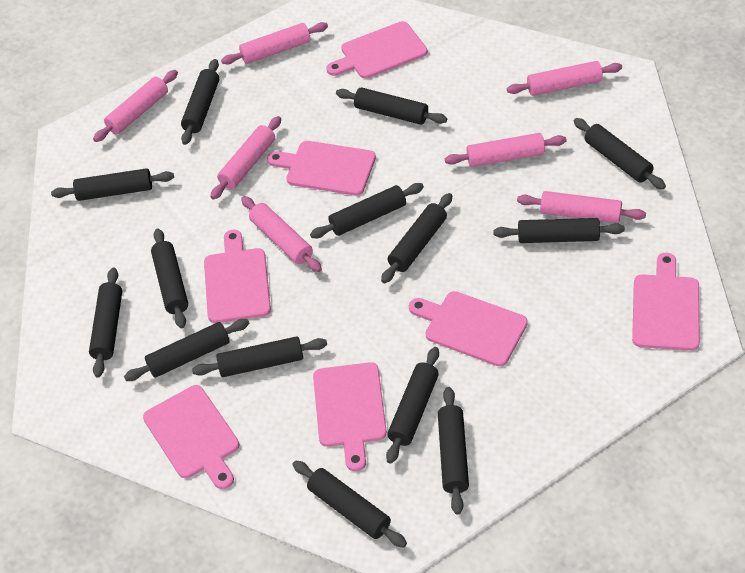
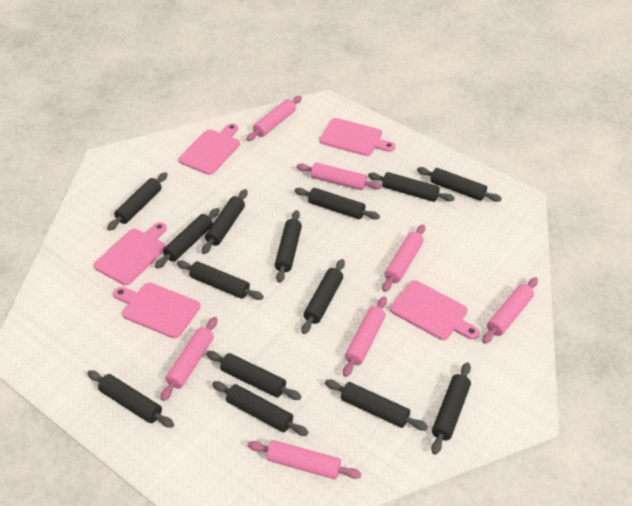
pink cutting board: [143,385,239,489] [204,230,271,323] [267,141,376,196] [313,362,387,471] [326,21,427,79] [409,291,528,367] [632,253,700,351] = 7 -> [94,222,167,285] [113,283,200,338] [178,123,240,175] [319,118,395,156] [390,281,479,340] = 5

